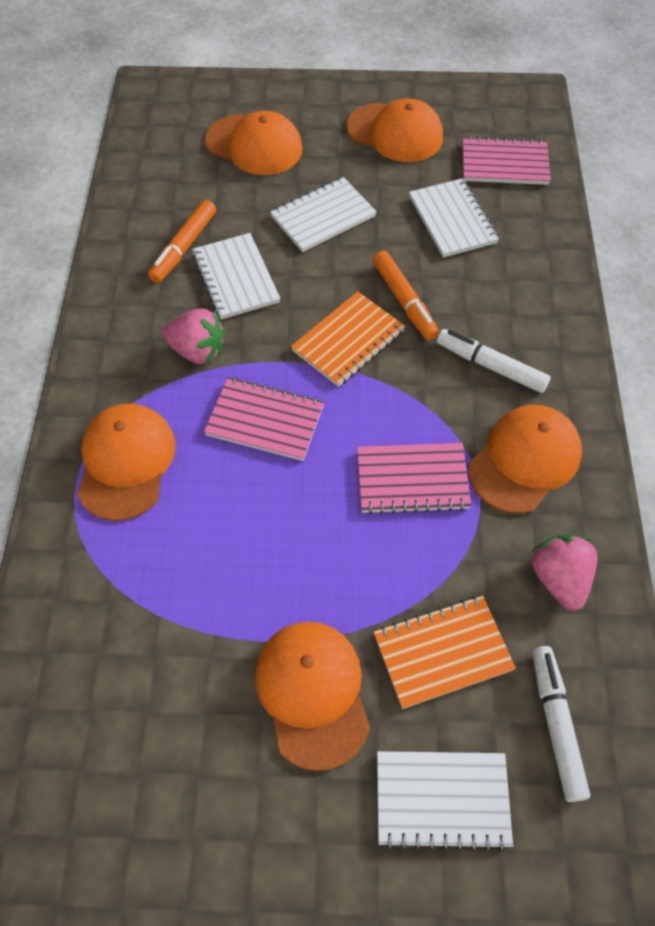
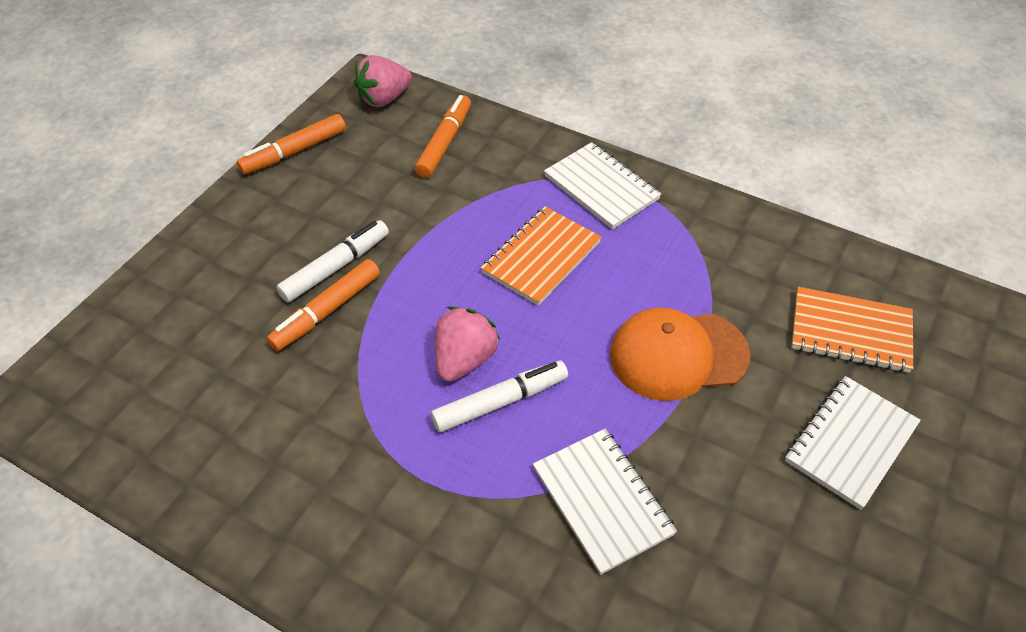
orange cap: [77,404,175,521] [205,111,303,175] [255,622,370,771] [346,99,443,162] [468,405,582,514] = 5 -> [610,308,751,401] = 1
orange marker: [148,200,216,283] [373,250,439,340] = 2 -> [237,114,346,174] [267,259,380,351] [415,95,471,178] = 3
pink notebook: [204,377,324,461] [357,443,471,514] [463,136,551,185] = 3 -> none = 0
white notebook: [192,233,280,320] [270,177,377,252] [377,751,513,851] [409,178,499,258] = 4 -> [533,429,677,575] [544,142,661,229] [785,376,921,510] = 3

